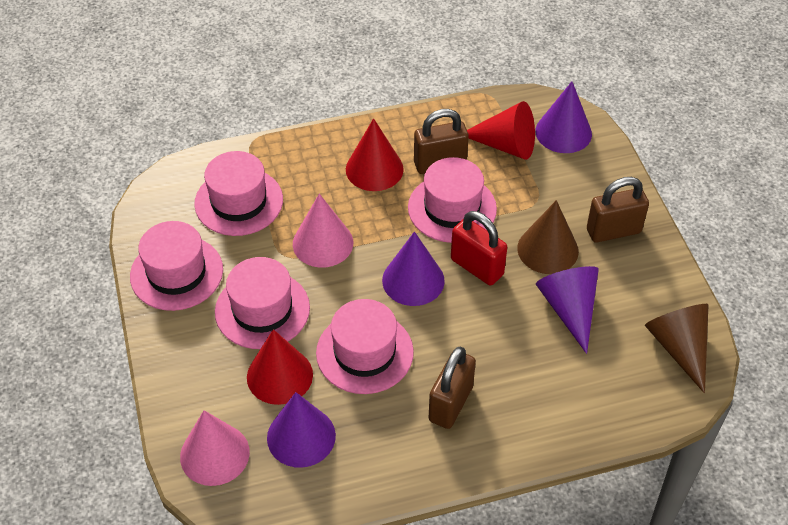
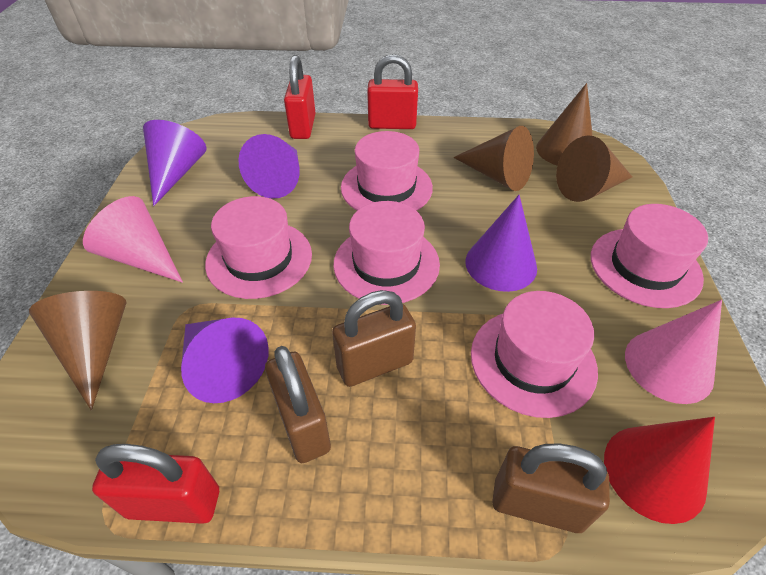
brown cone: [517,200,579,274] [645,304,708,393] = 2 -> [29,291,127,410] [453,126,534,191] [536,83,593,166] [556,136,632,202] = 4
red cone: [247,329,313,405] [346,118,404,191] [467,101,535,160] = 3 -> [604,417,715,524] = 1
red padlock: [451,211,507,286] = 1 -> [92,444,219,524] [284,55,316,139] [367,54,418,129] = 3

